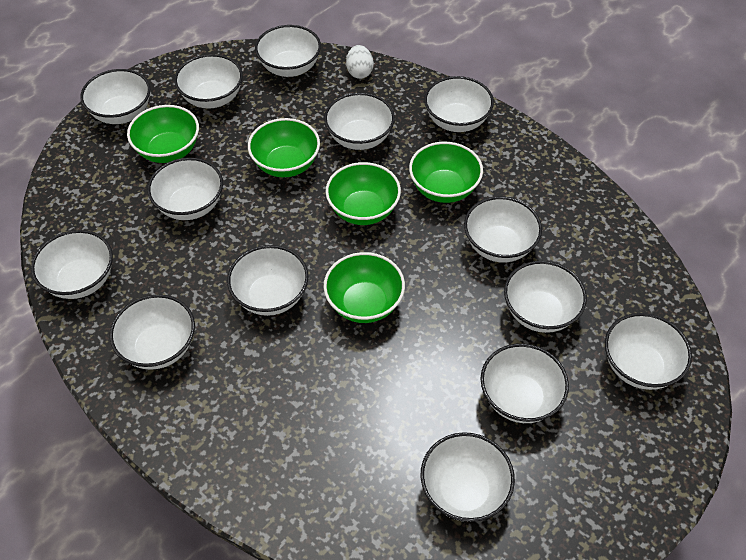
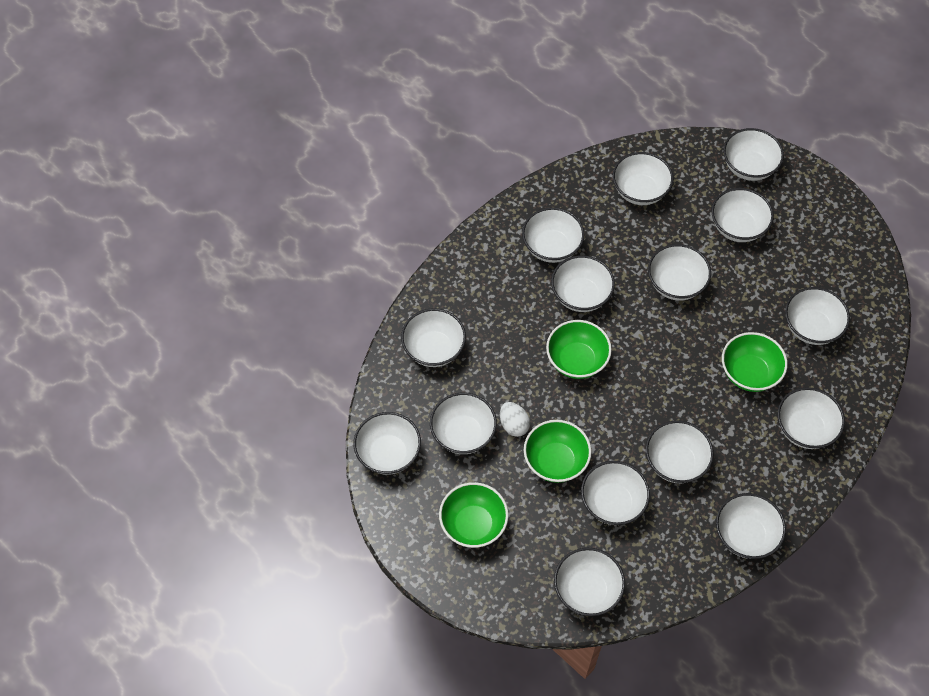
green bowl: [127,105,199,163] [248,118,320,177] [323,252,405,323] [326,162,401,225] [409,142,483,203] = 5 -> [439,482,508,548] [524,420,591,483] [546,320,612,379] [722,332,787,392] = 4
white bowl: [31,230,113,299] [81,69,151,124] [110,295,195,370] [148,158,223,220] [174,54,243,109] [227,245,308,316] [255,25,321,77] [324,93,395,150] [421,432,515,522] [424,76,494,132] [464,197,542,262] [481,344,569,423] [504,261,587,333] [605,313,692,390] = 14 -> [354,412,421,475] [401,308,466,367] [430,393,497,454] [522,207,584,263] [551,255,615,312] [554,548,625,616] [581,461,650,525] [613,152,673,205] [646,420,714,483] [648,244,711,301] [712,188,774,242] [716,493,786,559] [723,128,784,181] [778,387,845,449] [785,287,850,345] = 15

